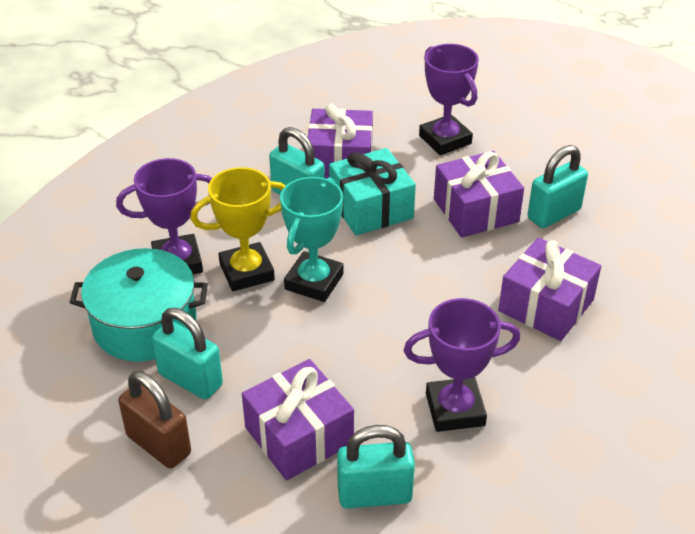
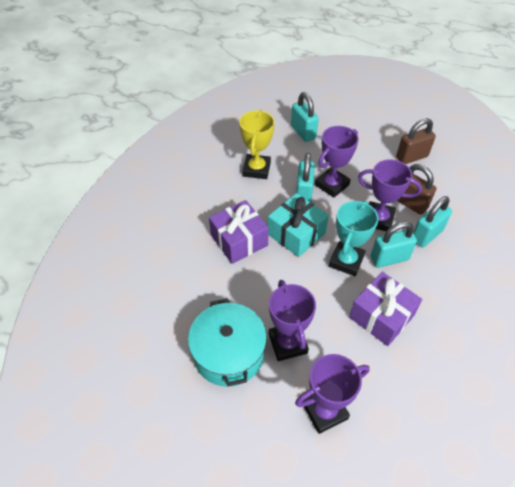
brown padlock: [118,371,191,469] = 1 -> [396,118,436,164] [397,164,436,215] = 2
purple gift: [242,359,354,480] [308,104,373,179] [434,151,524,238] [498,237,601,341] = 4 -> [209,200,269,264] [349,272,422,346] = 2
purple trophy: [116,158,212,274] [404,298,520,432] [419,44,479,155] = 3 -> [269,280,316,361] [295,354,370,434] [315,126,359,198] [358,160,422,231] = 4

